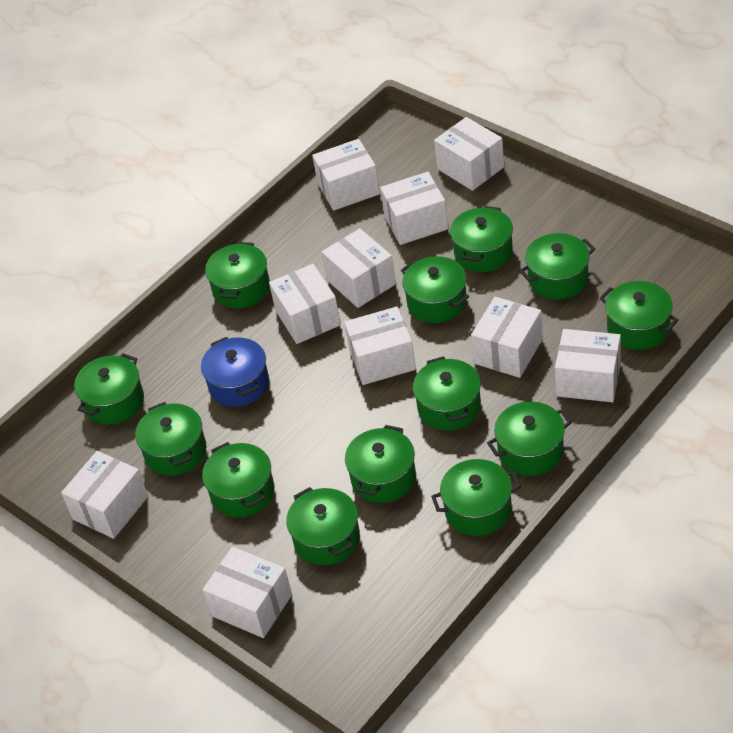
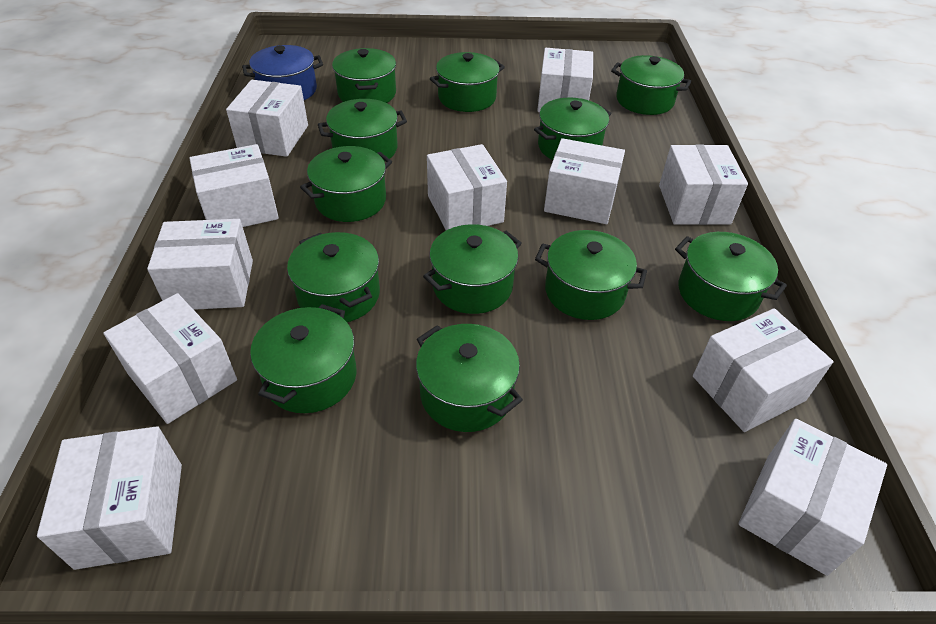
green pot: [74,353,144,425] [135,402,206,476] [202,442,274,518] [205,242,270,308] [286,487,360,565] [345,425,416,503] [401,256,470,323] [413,356,481,431] [431,459,521,536] [450,206,513,272] [487,401,572,476] [519,233,595,300] [600,281,679,350] = 13 -> [250,304,357,413] [287,232,380,322] [300,146,392,222] [318,99,407,162] [332,48,396,103] [416,324,523,432] [423,224,522,314] [430,52,505,112] [534,97,612,160] [535,230,647,320] [611,55,691,115] [675,232,787,321] = 12
white box: [61,451,148,539] [202,547,292,638] [269,264,341,344] [312,139,380,211] [322,228,396,308] [344,306,416,385] [380,172,448,245] [434,117,504,191] [471,297,543,378] [555,329,621,402] = 10 -> [37,426,182,570] [103,293,237,424] [147,219,253,310] [189,144,279,227] [226,80,308,157] [427,144,507,230] [537,48,593,112] [544,138,625,224] [659,144,748,225] [693,308,834,432] [738,419,887,576] = 11

